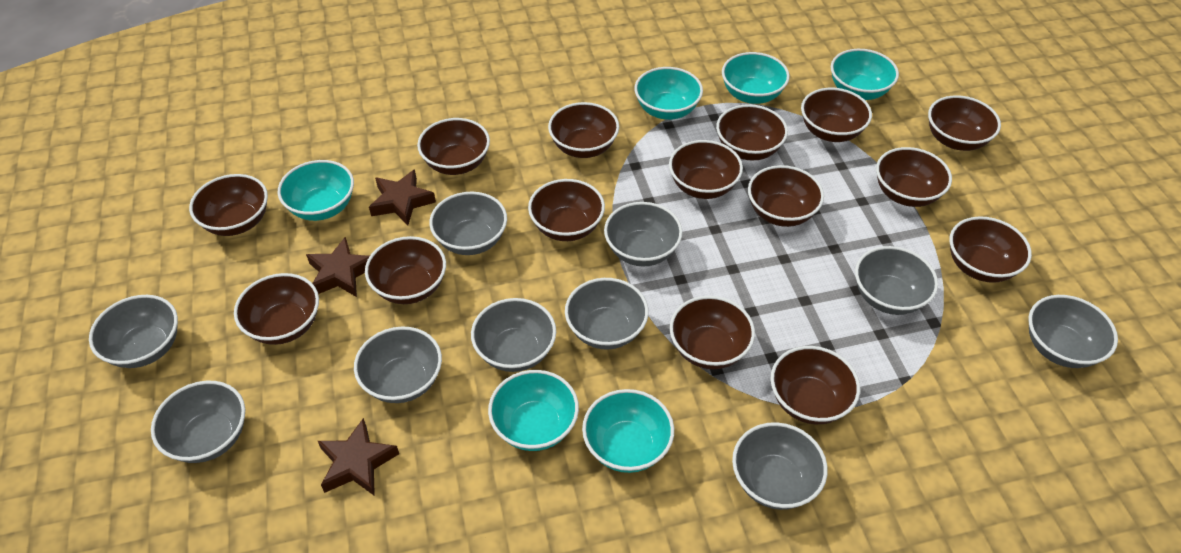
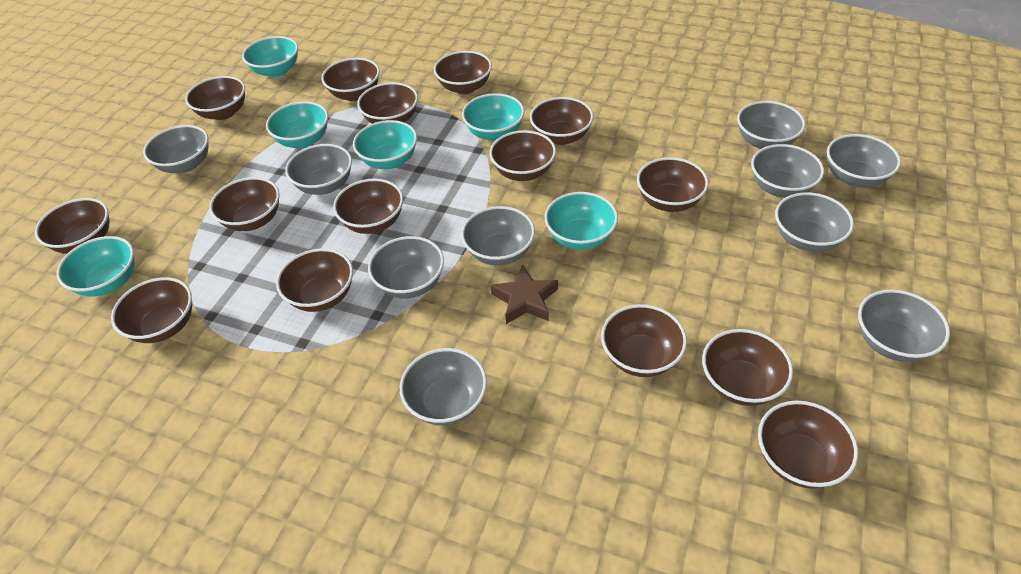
brown star: [306,237,370,297] [318,418,399,496] [369,169,436,226] = 3 -> [491,265,558,324] = 1

